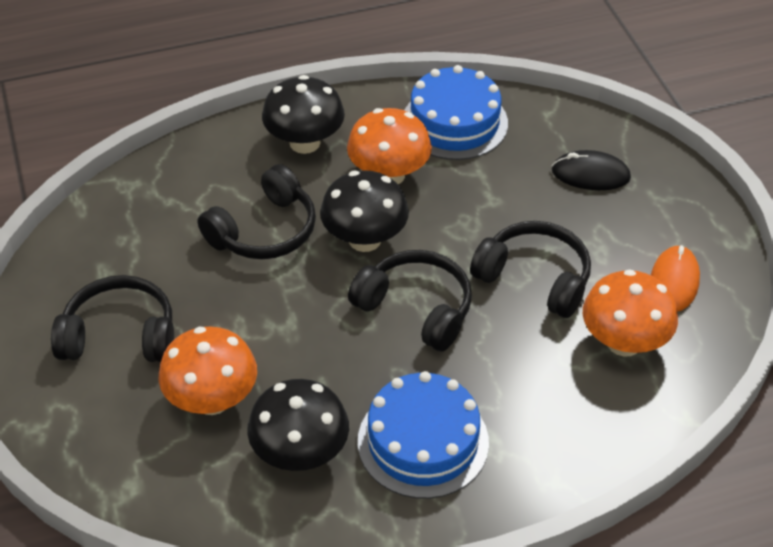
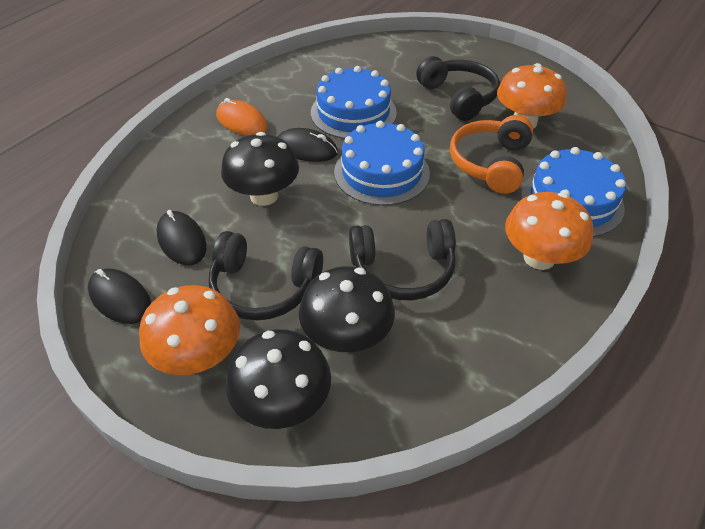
black headphones: [51,275,174,362] [198,164,316,259] [348,250,472,352] [470,221,591,318] = 4 -> [209,231,323,320] [349,219,456,300] [416,56,500,121] = 3
black mouse: [552,150,631,190] = 1 -> [88,268,151,324] [156,210,207,265] [278,128,338,162] = 3
blue cake: [358,371,489,499] [404,65,508,160] = 2 -> [311,66,397,139] [334,121,430,206] [521,147,626,237] = 3
orange headphones: none = 0 -> [450,115,533,194] = 1

